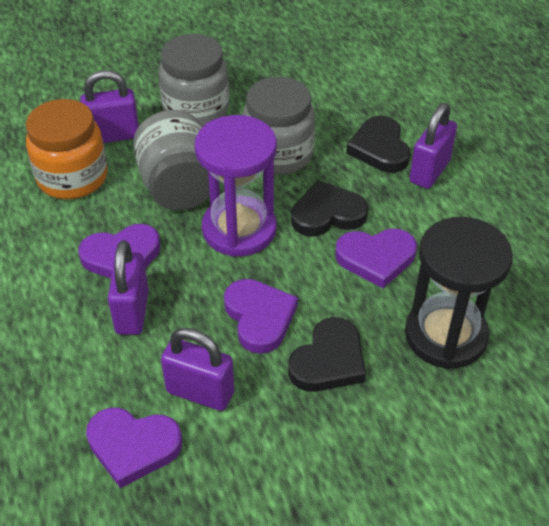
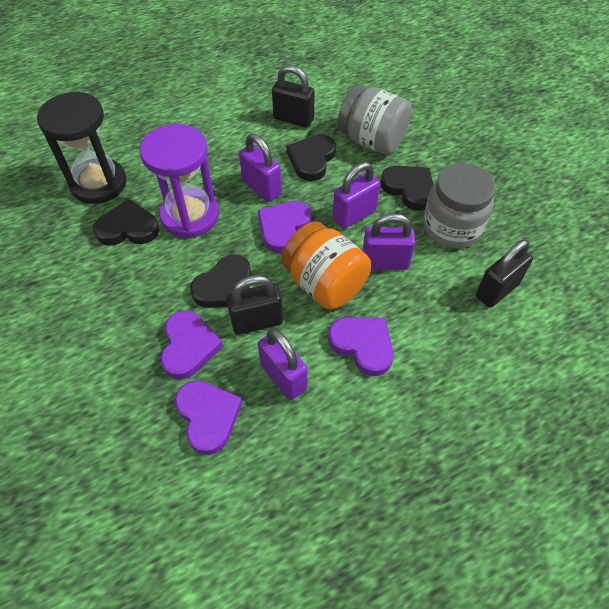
black heart: [288,317,366,392] [291,180,368,236] [346,116,410,173] = 3 -> [93,199,159,246] [190,254,251,308] [286,134,336,181] [380,166,433,211] = 4
black padlock: none = 0 -> [226,275,283,335] [272,65,315,127] [476,240,533,308] = 3
grey jar: [133,110,210,210] [159,34,229,126] [242,77,315,175] = 3 -> [338,85,412,155] [423,163,495,248] = 2

